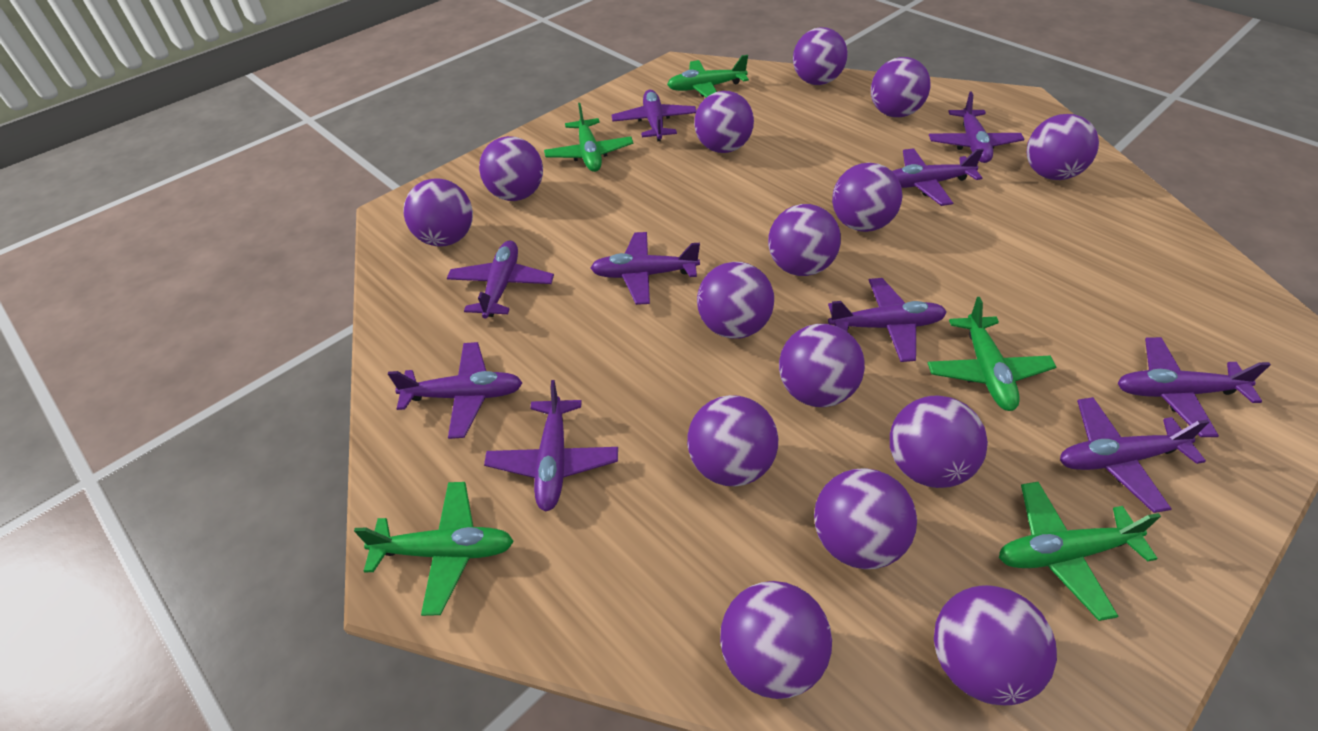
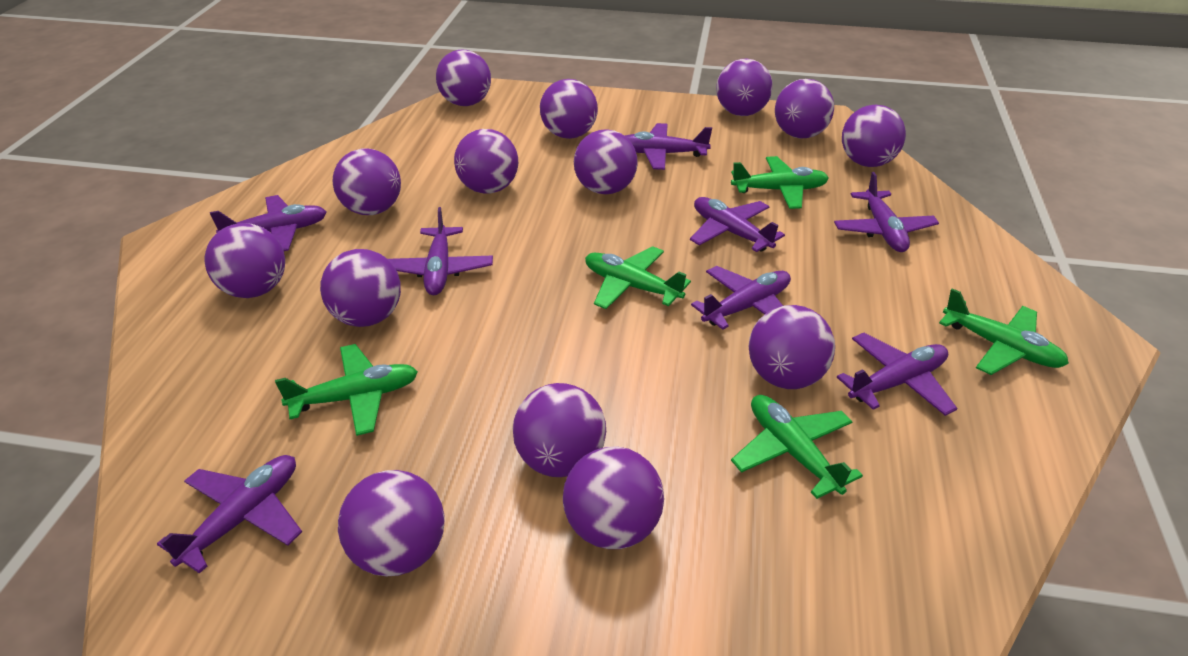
purple ball: [404,178,473,247] [479,136,543,201] [687,395,778,486] [694,91,754,153] [697,262,774,339] [720,581,832,699] [768,204,841,276] [779,324,865,407] [793,27,848,85] [814,468,917,569] [832,163,902,232] [871,57,931,117] [890,396,988,488] [934,585,1057,705] [1026,114,1099,180] = 15 -> [205,223,285,298] [320,249,401,327] [333,148,401,215] [338,470,444,576] [436,50,491,106] [454,129,518,194] [513,383,606,477] [540,79,598,139] [563,446,664,549] [574,129,638,194] [716,58,773,116] [749,305,835,389] [775,79,834,138] [842,104,906,167] = 14
purple plane: [388,342,523,439] [447,240,554,319] [484,380,618,512] [590,232,700,305] [612,89,696,141] [828,278,947,362] [892,148,984,206] [929,91,1024,163] [1060,397,1209,513] [1118,337,1271,437] = 10 -> [157,455,302,574] [210,195,326,251] [388,207,493,295] [625,123,712,170] [690,197,785,252] [691,266,791,330] [834,172,939,252] [837,333,958,416] = 8

